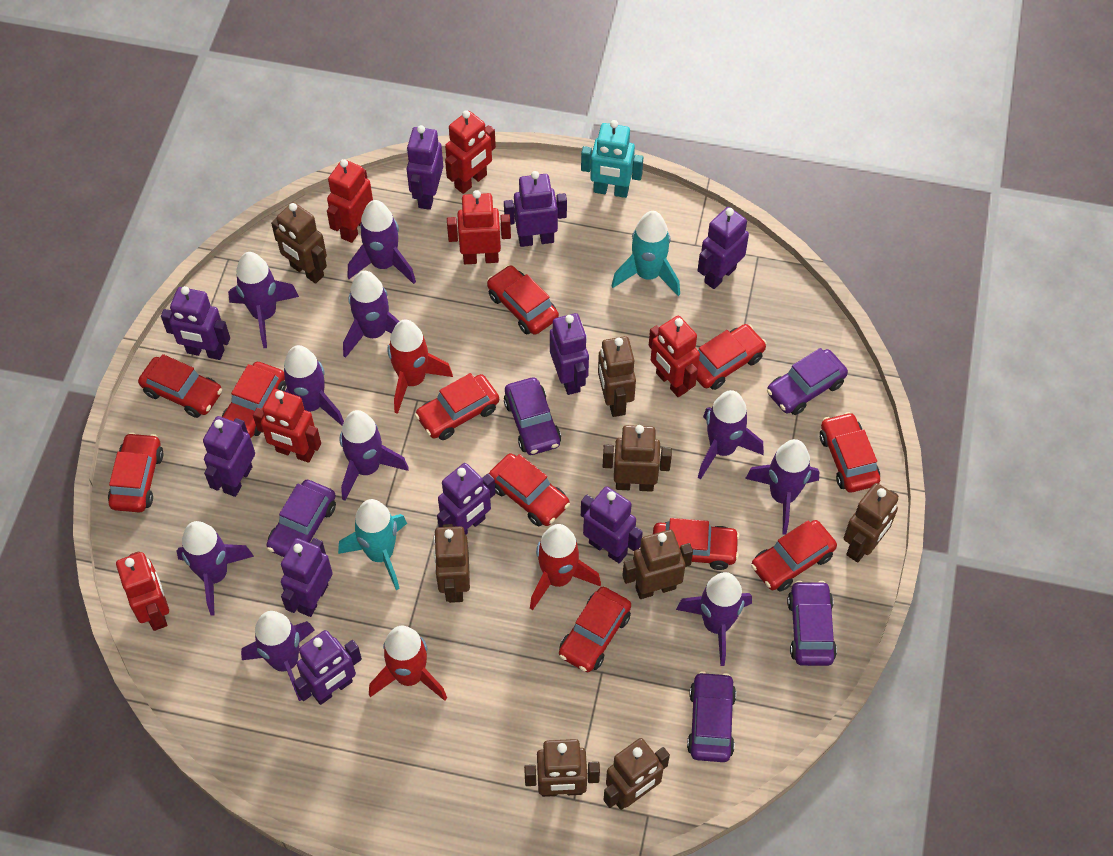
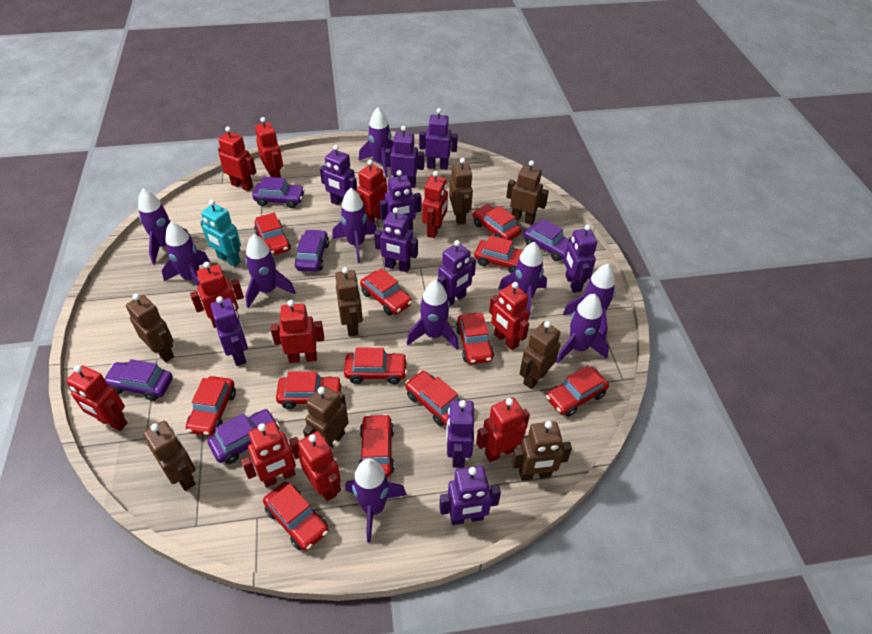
red car: [108,432,164,513] [138,354,222,418] [222,362,286,438] [415,373,499,440] [487,265,559,335] [489,453,570,526] [559,587,631,672] [653,518,740,570] [697,324,767,390] [751,520,837,591] [820,412,880,493] = 11 -> [186,376,236,436] [254,213,291,256] [263,482,328,551] [276,371,342,409] [344,348,408,384] [359,414,395,477] [360,268,412,316] [405,371,461,426] [456,313,494,364] [473,204,521,240] [474,235,523,273] [546,365,609,417] = 12
red robot: [116,551,169,631] [253,389,321,463] [327,159,373,243] [445,110,496,194] [447,190,511,264] [649,316,700,397] = 6 -> [66,365,128,431] [190,262,244,328] [218,127,256,191] [241,422,299,487] [255,117,283,178] [271,300,324,363] [298,431,341,501] [356,160,387,223] [422,171,448,238] [476,397,530,462] [489,282,530,350] = 11
red rocket: [369,626,447,701] [388,319,453,414] [530,524,601,610] = 3 -> none = 0
turquoise rocket: [338,499,407,590] [611,211,680,296] = 2 -> none = 0

